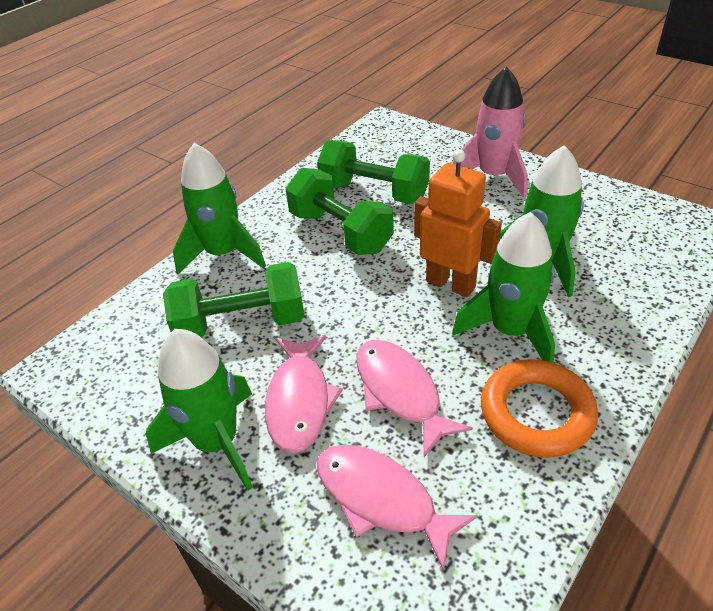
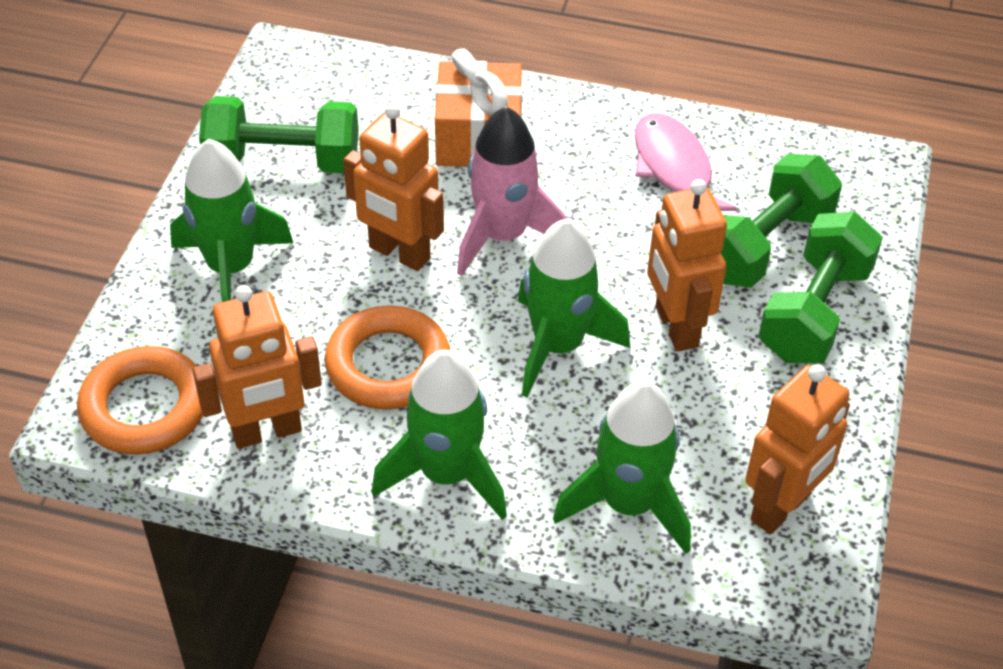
orange gift: none = 0 -> [435,48,522,167] = 1
orange ring: [481,359,598,458] = 1 -> [77,346,203,455] [325,305,450,409] = 2
orange robot: [414,149,502,297] = 1 -> [192,285,322,449] [343,103,444,271] [647,179,727,352] [745,365,850,534] = 4
pink fish: [265,335,343,454] [317,444,478,571] [356,340,473,457] = 3 -> [635,113,737,211] = 1

